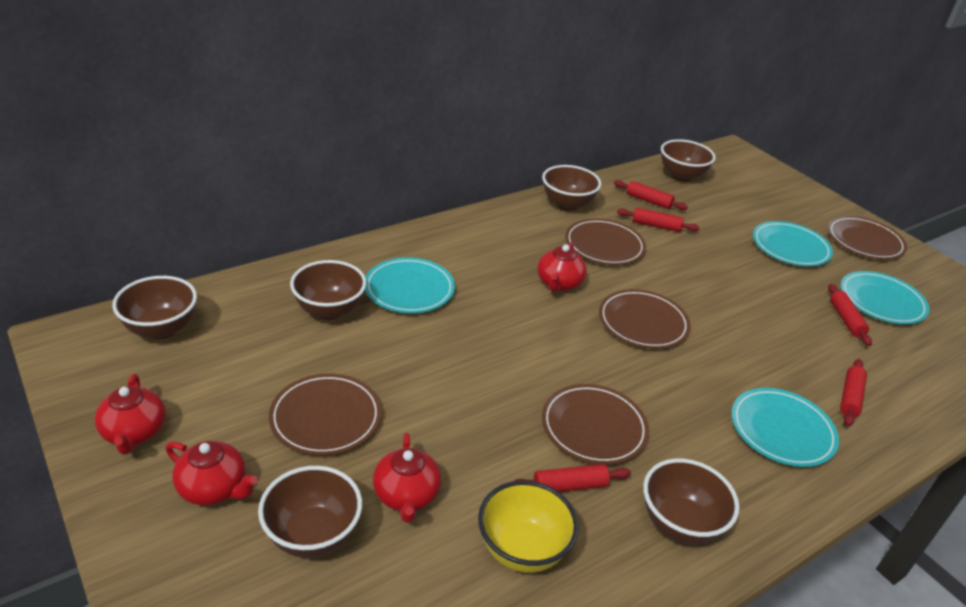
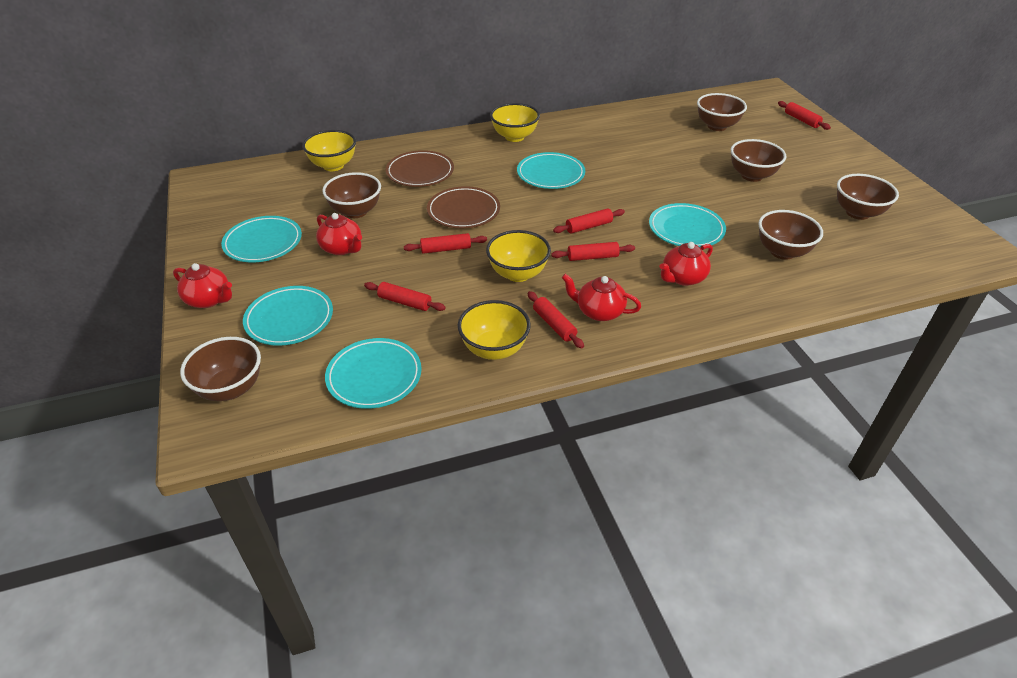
brown plate: [269,373,382,455] [542,384,649,465] [565,218,646,265] [599,289,691,349] [827,216,907,260] = 5 -> [386,150,454,187] [427,186,500,228] = 2
red rolling pin: [514,464,631,492] [614,180,688,210] [617,208,700,232] [828,284,872,346] [840,359,867,427] = 5 -> [364,282,446,311] [404,233,487,254] [528,291,584,348] [551,242,635,261] [553,208,625,233] [778,101,831,130] = 6
turquoise plate: [365,257,455,313] [731,388,839,467] [753,221,833,266] [840,271,930,324] = 4 -> [221,216,302,262] [243,286,333,346] [325,338,422,409] [517,152,585,189] [649,203,726,247] = 5
yellow bowl: [478,480,579,573] = 1 -> [302,130,356,171] [458,300,531,360] [486,230,551,282] [490,103,540,142] = 4

